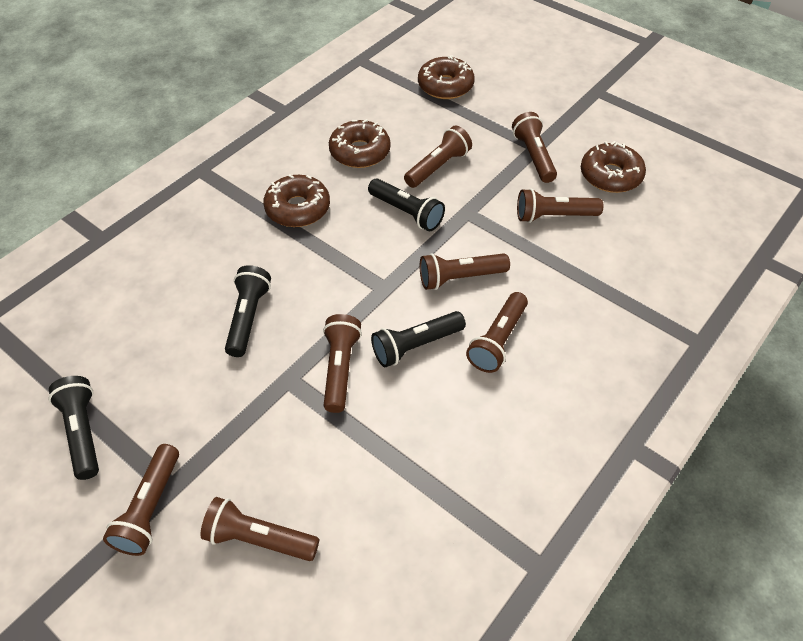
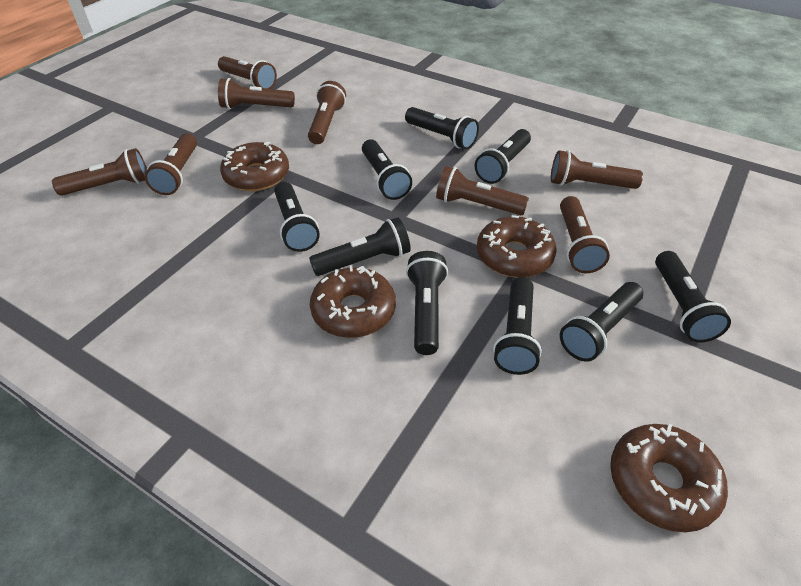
black flashlight: [49,376,99,480] [225,265,271,357] [368,178,445,231] [371,311,466,367] = 4 -> [274,182,320,252] [309,217,411,276] [362,139,412,200] [405,107,479,150] [406,251,448,355] [475,129,531,184] [493,277,542,375] [560,282,643,362] [655,251,731,343] = 9

